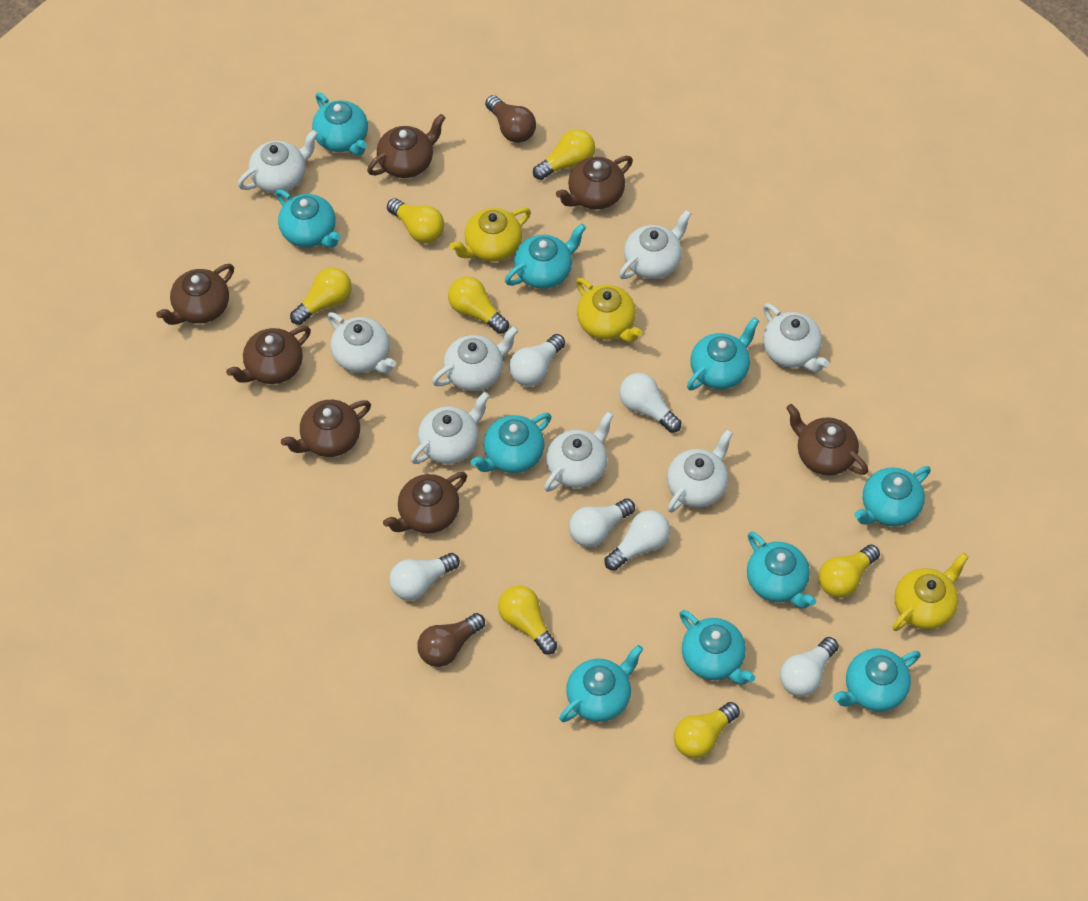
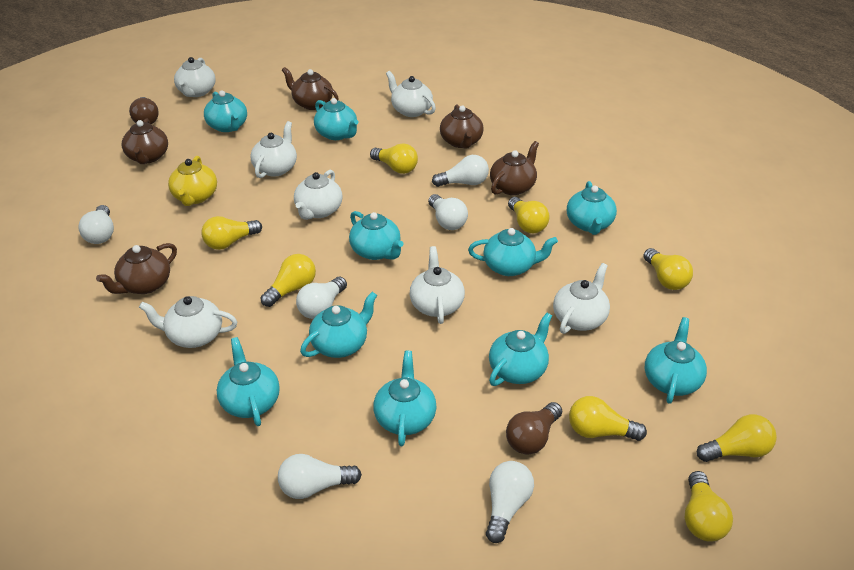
brown teapot: [156,264,234,325] [226,326,311,384] [281,400,371,457] [367,114,445,178] [383,472,467,533] [556,156,633,210] [786,404,868,475] = 7 -> [96,243,177,294] [122,119,168,164] [282,67,339,110] [440,105,484,149] [490,141,539,195] = 5
white teapot: [238,130,318,193] [328,312,396,374] [411,392,489,464] [432,326,519,391] [544,411,613,492] [619,210,692,279] [667,429,733,512] [763,303,829,372] = 8 -> [139,296,237,348] [174,57,216,97] [250,121,297,178] [294,170,343,220] [386,71,436,117] [410,246,465,324] [553,263,610,334] = 7
yellow light bulb: [290,267,352,325] [387,198,444,243] [448,276,509,334] [498,585,557,655] [533,129,595,180] [674,702,740,759] [819,544,880,598] = 7 -> [201,216,262,250] [260,254,316,307] [370,143,418,174] [508,197,550,233] [569,396,647,441] [643,248,693,290] [685,471,733,542] [697,414,777,462] = 8
yellow teapot: [450,207,531,262] [576,278,643,343] [892,553,969,631] = 3 -> [168,156,217,206] = 1

